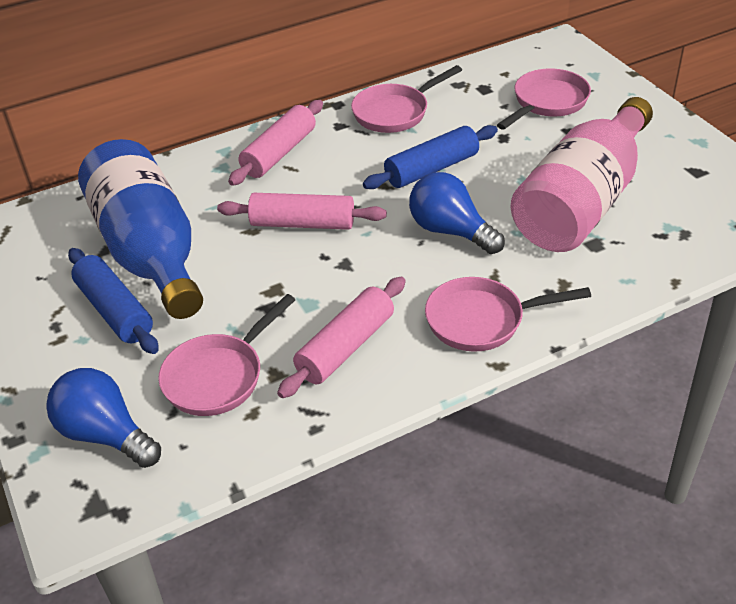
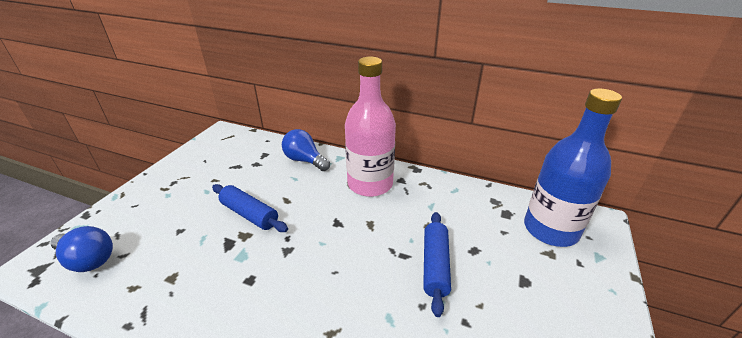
pink pan: [158,294,296,416] [351,65,462,133] [425,277,591,352] [497,68,591,130] = 4 -> none = 0
pink rolling pin: [217,193,387,230] [228,100,323,186] [277,277,406,398] = 3 -> none = 0

